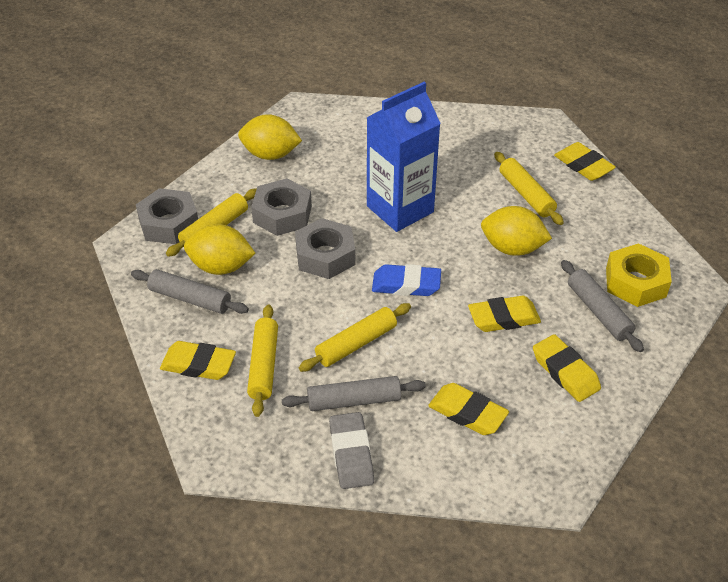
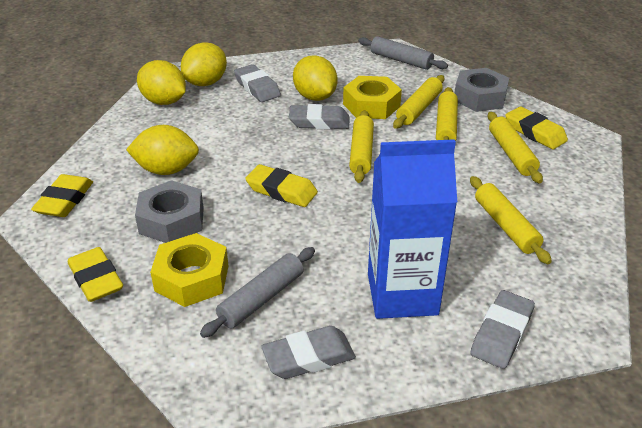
blue eraser: [372,264,441,296] = 1 -> none = 0
grey eraser: [329,412,374,489] = 1 -> [234,64,281,102] [261,326,356,379] [289,104,349,129] [470,290,535,369] = 4
grey nut: [136,188,198,244] [251,178,312,236] [295,218,355,279] = 3 -> [135,180,204,243] [455,68,509,112] = 2
grey rolling pin: [131,269,249,314] [282,376,426,411] [561,260,644,352] = 3 -> [200,247,315,338] [358,36,448,70] = 2
yellow eraser: [160,341,236,380] [428,383,509,435] [468,296,541,332] [533,334,601,402] [554,142,616,181] = 5 -> [31,174,93,217] [68,247,123,302] [245,164,318,207] [505,106,568,149] = 4
yellow lemon: [184,224,256,275] [238,114,302,160] [481,206,552,256] = 3 -> [126,125,199,175] [137,60,186,105] [181,42,227,86] [293,55,338,101] = 4
yellow nut: [606,243,672,307] = 1 -> [150,233,228,307] [343,76,402,119] = 2
yellow rolling pin: [166,189,257,257] [247,304,278,417] [299,303,411,372] [494,152,564,225] = 4 -> [349,110,374,183] [393,75,444,129] [436,87,458,141] [470,176,552,264] [488,112,543,183] = 5

